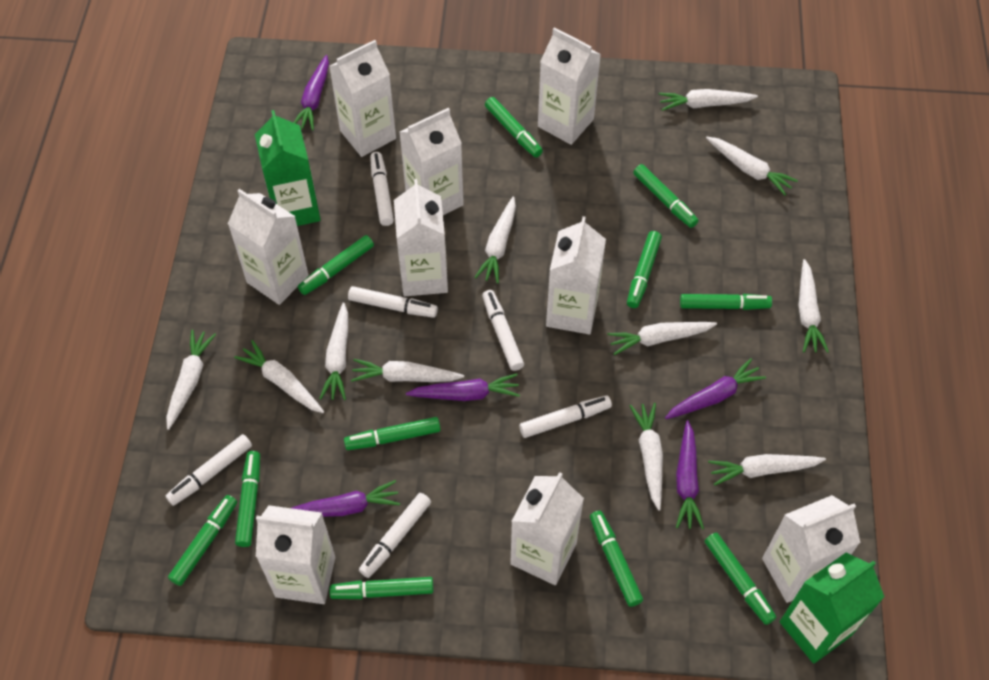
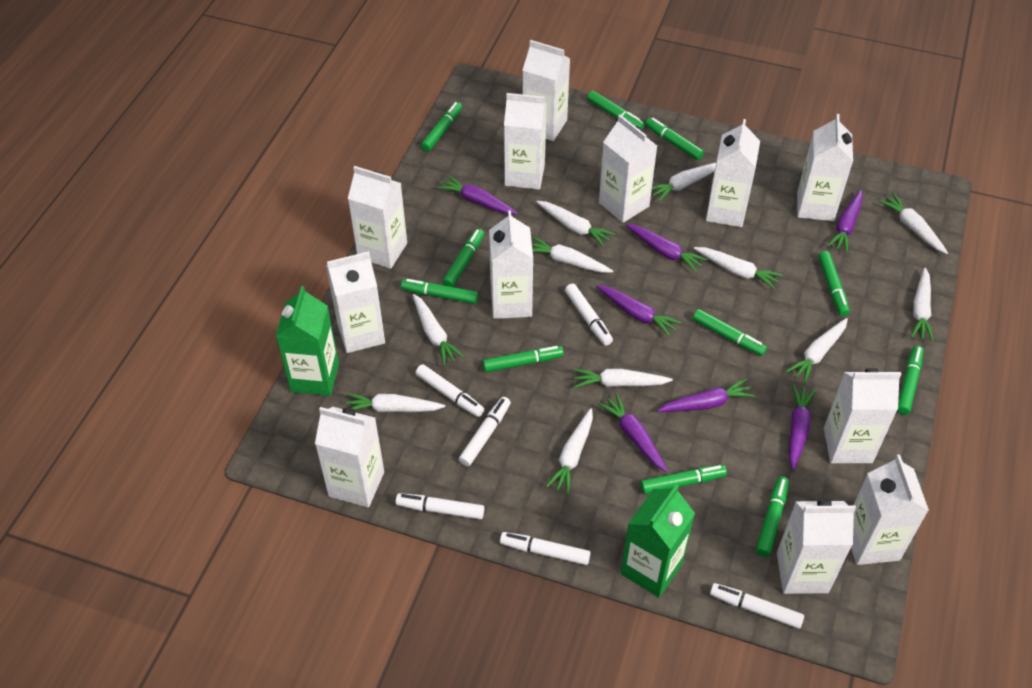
purple carrot: [291,480,400,517] [294,55,329,131] [406,373,520,401] [665,358,766,419] [676,420,704,530] = 5 -> [437,175,517,214] [596,285,681,337] [598,393,668,472] [626,224,707,272] [657,378,755,412] [789,385,816,471] [827,190,863,253] = 7
white carton: [228,189,309,305] [256,505,335,604] [329,40,396,157] [394,179,448,296] [400,108,464,215] [510,472,584,585] [538,27,601,145] [546,216,606,335] [762,495,861,603] = 9 -> [315,407,384,508] [326,251,385,353] [348,166,407,269] [489,210,533,319] [504,93,547,190] [523,40,570,141] [599,115,657,223] [706,119,760,227] [777,498,856,594] [797,114,853,221] [824,368,901,463] [851,454,929,565] = 12

